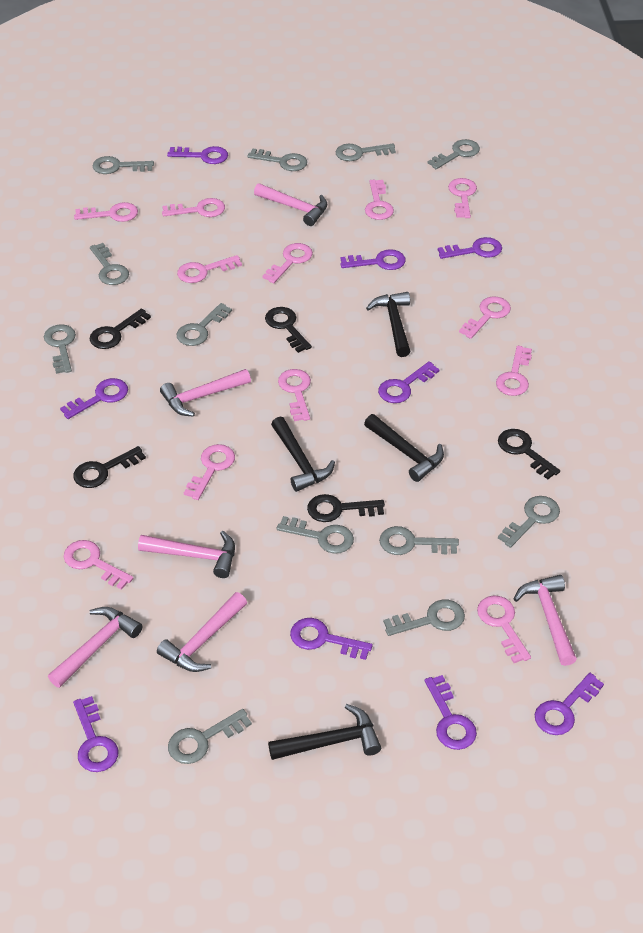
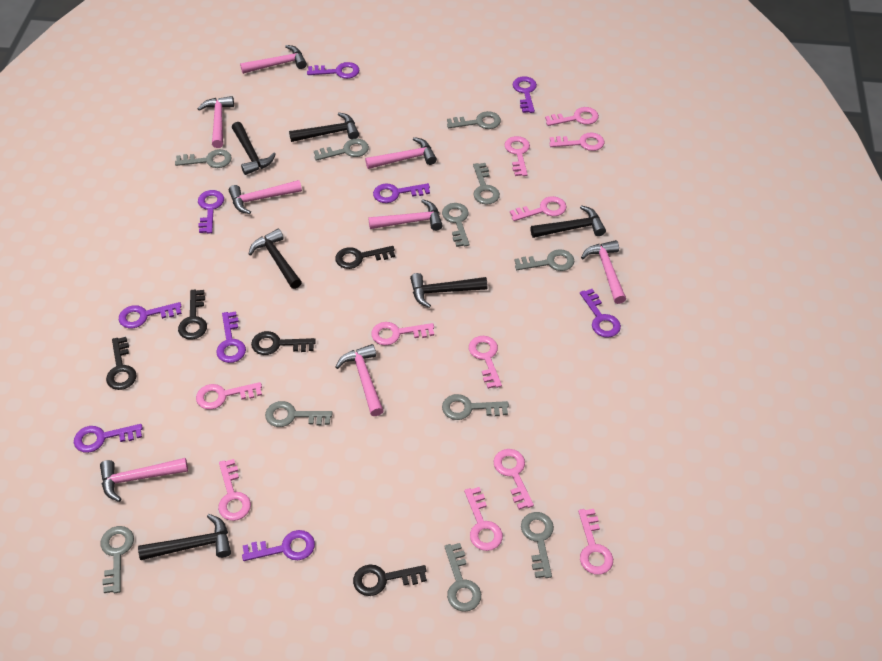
black hammer: [268,704,381,760] [271,417,335,492] [364,414,444,482] [366,292,411,357] = 4 -> [138,514,231,560] [232,122,276,175] [249,229,302,289] [289,112,359,142] [410,273,488,308] [531,205,606,238] = 6
grey key: [44,324,76,374] [90,243,129,285] [92,156,154,174] [168,709,252,764] [177,303,232,346] [248,149,307,171] [276,516,354,554] [335,144,396,161] [379,526,459,555] [383,600,465,636] [428,139,480,169] [498,496,560,548] = 12 -> [101,526,134,593] [175,149,232,168] [265,401,332,427] [314,139,369,161] [442,203,470,247] [442,394,509,420] [444,543,481,612] [447,111,501,129] [473,163,500,204] [514,249,575,271] [521,512,554,578] = 11
pink hammer: [48,607,143,688] [138,531,235,578] [157,592,247,672] [160,369,251,417] [254,183,327,226] [514,575,577,666] = 6 -> [100,458,188,502] [197,96,234,148] [229,180,302,214] [240,45,307,74] [336,344,384,416] [365,137,437,169] [368,199,443,231] [581,240,626,304] = 8
pink key: [64,540,133,590] [74,202,138,222] [162,198,225,217] [177,255,242,283] [184,444,235,500] [262,243,313,283] [278,369,311,421] [365,180,394,220] [448,178,477,218] [459,296,511,339] [477,595,531,663] [496,346,532,396] = 12 -> [196,382,262,410] [218,459,251,521] [371,322,434,346] [464,487,503,551] [469,336,502,389] [494,449,534,510] [505,136,530,176] [510,196,566,221] [545,107,599,126] [549,132,605,151] [578,509,613,575] = 11

